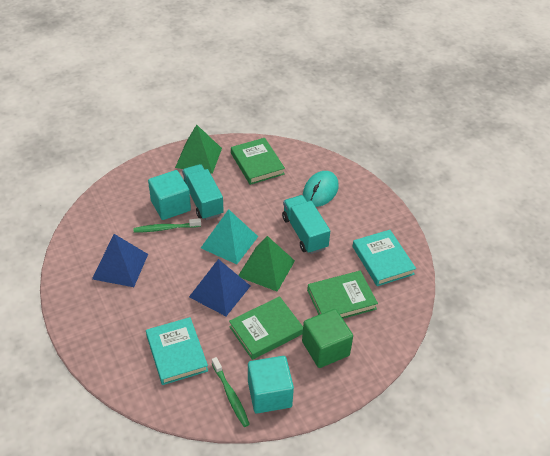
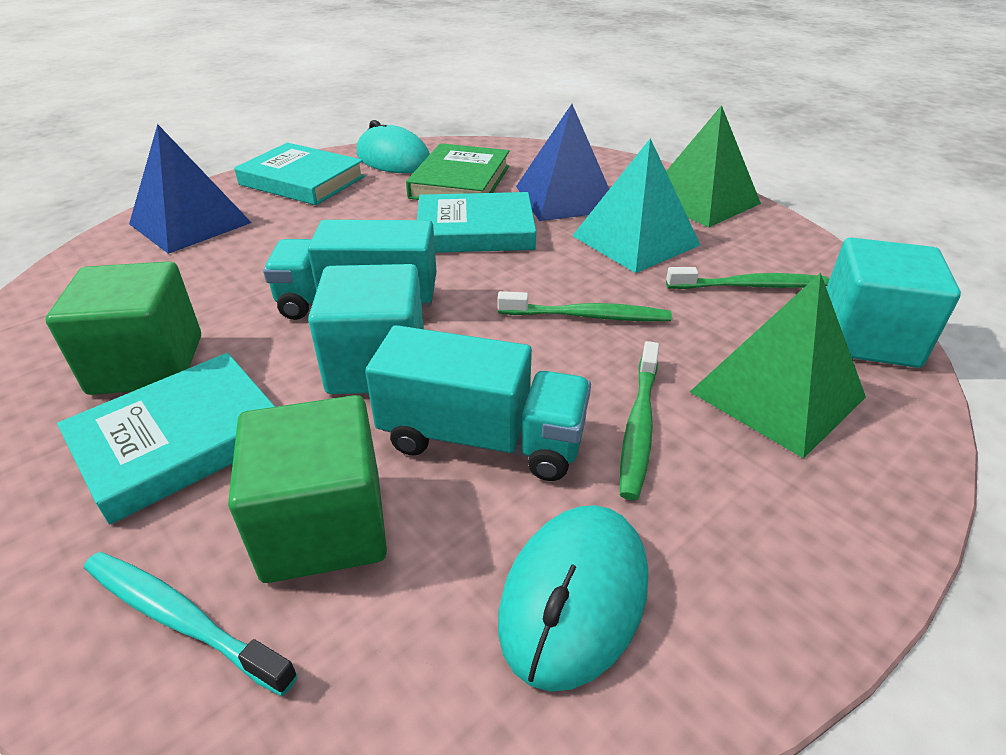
green book: [229,296,303,360] [231,138,285,185] [307,271,378,319] = 3 -> [406,143,509,200] = 1
green cube: [302,309,353,368] = 1 -> [46,261,201,395] [228,395,387,583] = 2
green toothbrush: [133,218,201,233] [212,357,250,427] = 2 -> [497,291,672,321] [620,341,659,500] [666,267,829,289] = 3
turquoise book: [146,317,208,385] [352,230,416,286] = 2 -> [57,353,275,524] [234,143,365,205] [417,192,536,253] = 3
turquoise mouse: [303,171,339,207] = 1 -> [357,120,430,173] [498,505,648,692] = 2
turquoise toothbrush: none = 0 -> [84,552,298,696] = 1

